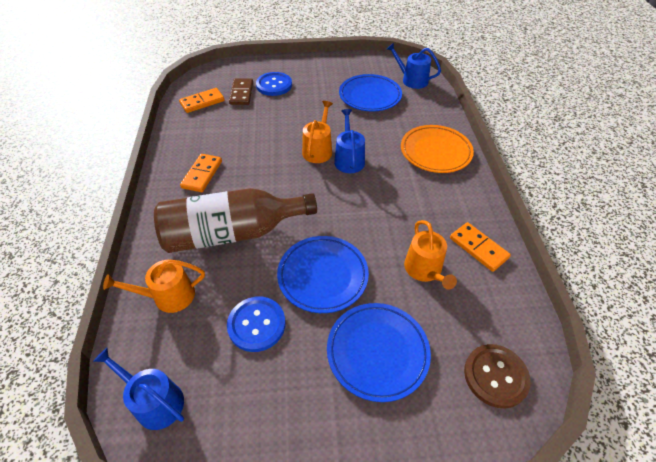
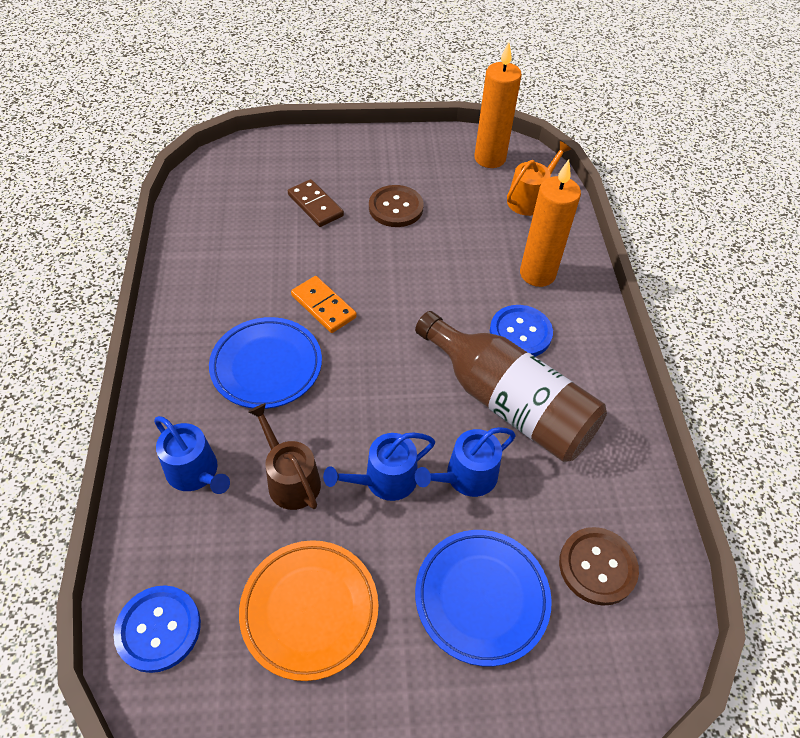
blue plate: [277,236,369,313] [327,303,431,402] [339,74,402,112] = 3 -> [209,317,322,409] [415,530,552,666] = 2
brown button: [464,344,531,408] = 1 -> [369,185,424,227] [559,527,639,606] = 2
brown watering can: none = 0 -> [248,403,321,510] = 1
orange candle: none = 0 -> [474,42,522,168] [520,160,581,287] = 2
orange domino: [179,88,224,113] [180,154,222,192] [450,222,511,272] = 3 -> [291,276,357,333] = 1
orange watering can: [103,260,205,313] [302,101,333,163] [404,220,457,290] = 3 -> [507,141,571,216] = 1

